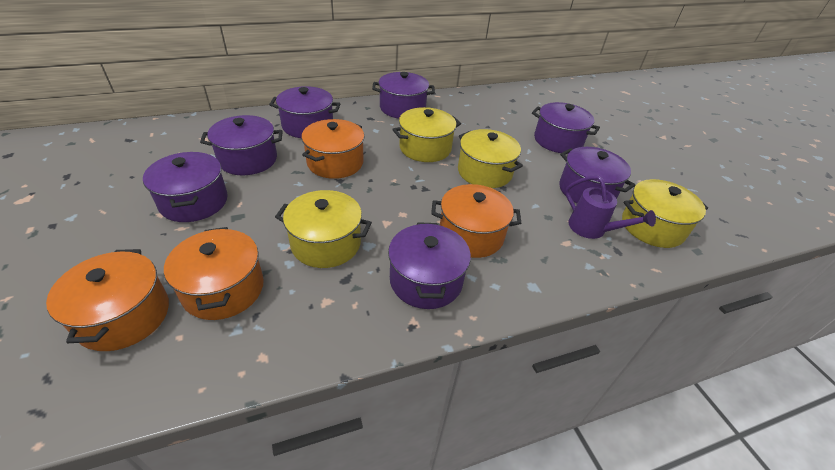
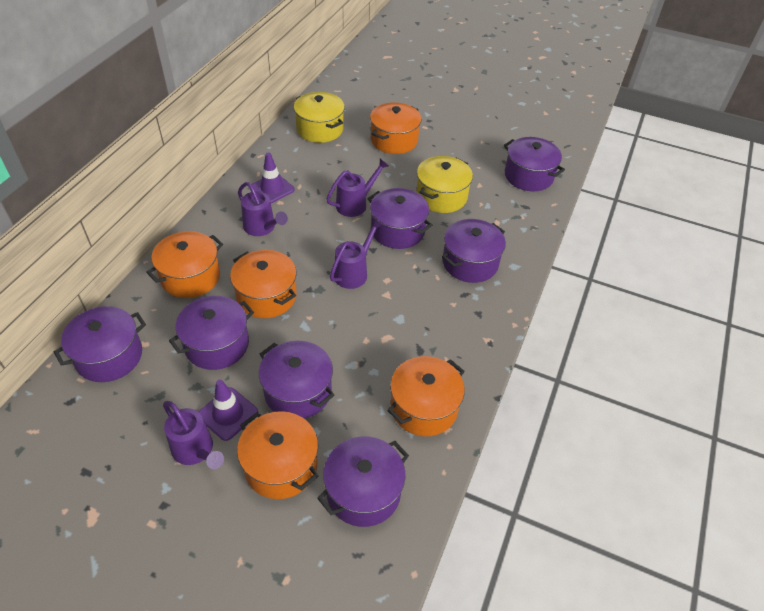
orange pot: [46,249,169,351] [164,227,264,320] [301,119,365,179] [431,184,521,258] = 4 -> [146,231,223,298] [230,250,297,318] [237,411,319,499] [370,102,421,154] [387,356,465,436] = 5
purple traffic cone: none = 0 -> [199,380,258,441] [252,152,295,203] = 2
purple watering can: [565,175,656,239] = 1 -> [163,401,224,469] [238,182,288,236] [326,159,389,217] [330,219,383,289] = 4
yellow pot: [275,190,372,268] [392,107,461,162] [458,129,523,188] [622,179,708,248] = 4 -> [293,92,345,143] [416,156,473,213] = 2

